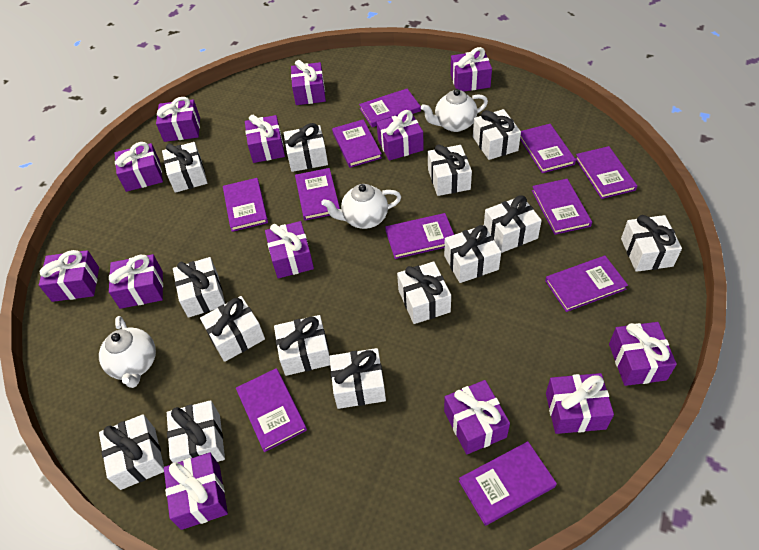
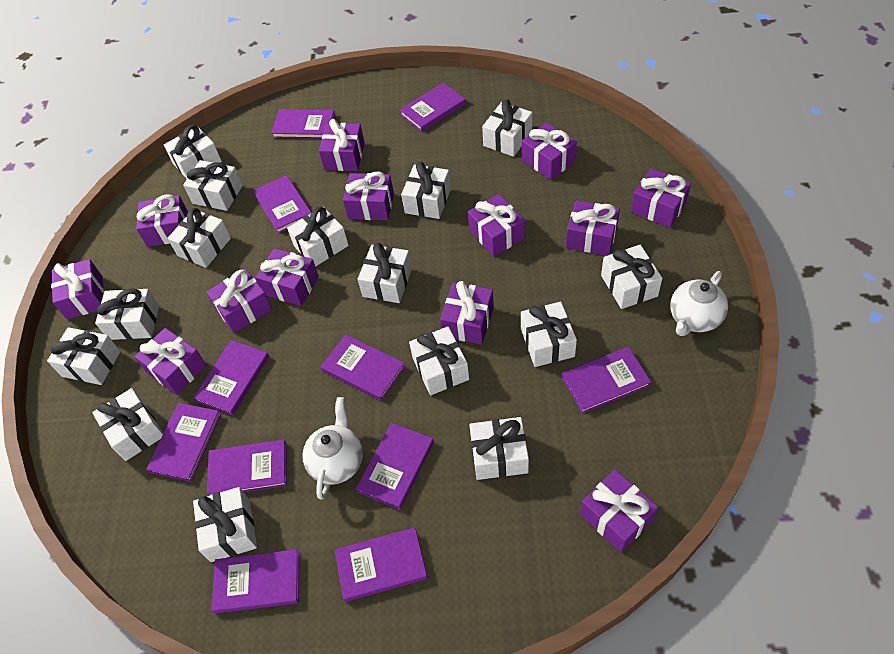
white gift: [99,414,164,490] [162,142,207,193] [167,400,225,463] [173,257,225,318] [200,296,265,362] [274,315,330,376] [284,123,328,172] [329,348,386,409] [397,261,451,324] [428,145,472,196] [444,225,501,283] [473,109,521,160] [484,195,542,253] [621,215,682,272] = 14 -> [47,327,121,385] [92,388,163,461] [95,288,159,340] [164,125,222,179] [167,208,231,268] [183,160,243,211] [193,487,257,562] [287,206,349,267] [358,243,412,303] [401,162,451,219] [409,326,469,395] [469,417,529,480] [482,99,532,157] [521,302,577,367] [601,245,662,309] = 15
white teapot: [99,316,156,388] [321,184,401,229] [421,89,488,132] = 3 -> [302,397,363,500] [670,271,728,336] = 2

